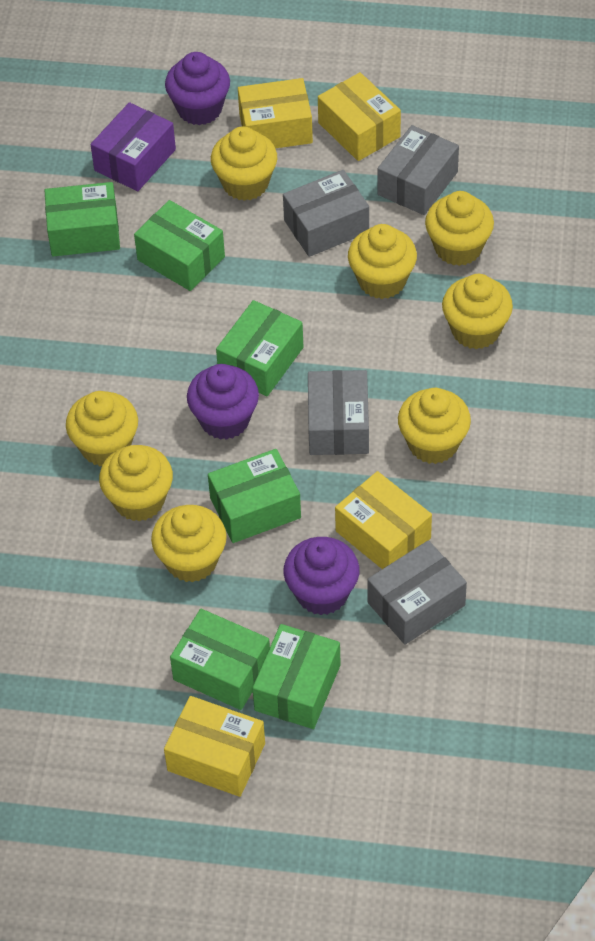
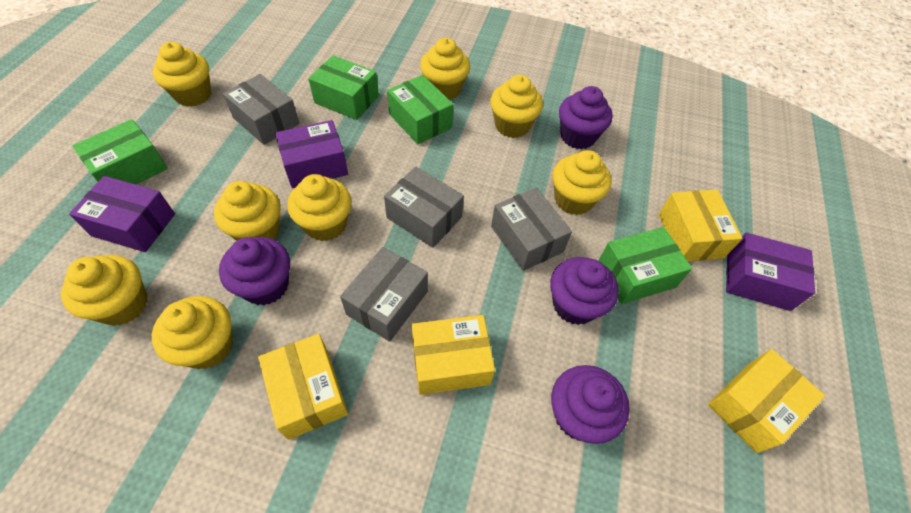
green box: [44,182,120,256] [134,200,225,291] [170,609,270,710] [208,449,301,543] [216,300,303,396] [252,624,341,729] = 6 -> [72,119,168,184] [308,55,379,120] [387,75,453,144] [598,227,692,304] = 4
purple box: [90,102,176,191] = 1 -> [69,176,175,252] [275,120,348,188] [726,233,815,311] = 3
purple cupcake: [165,52,230,125] [187,364,259,440] [283,537,359,615] = 3 -> [219,237,290,306] [550,257,619,325] [551,365,630,444] [559,86,613,149] = 4

